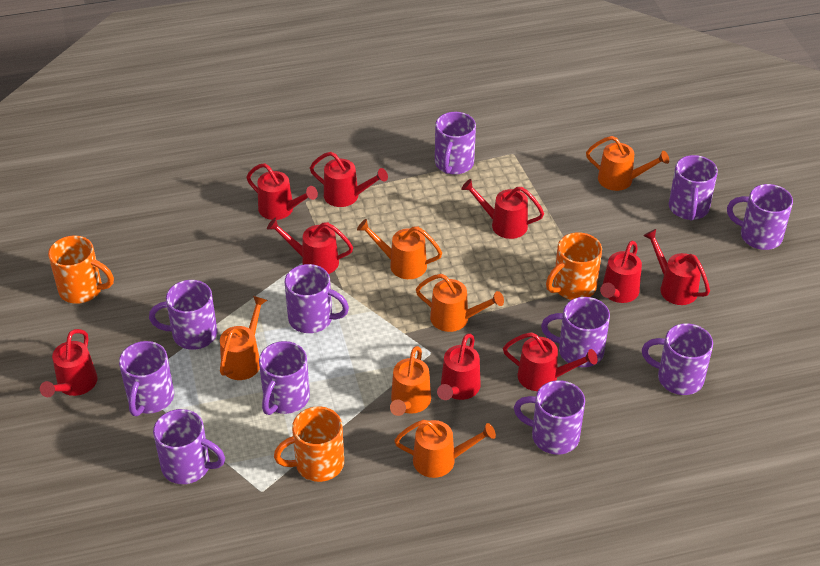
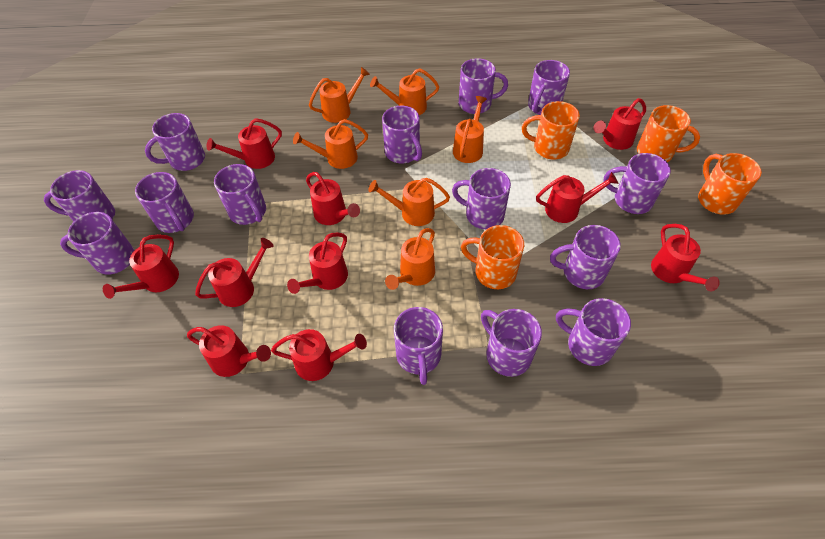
orange mug: [48,236,114,304] [274,406,344,482] [546,232,602,300] = 3 -> [461,225,524,289] [522,101,580,160] [637,105,700,162] [698,153,762,215] = 4
purple mug: [119,341,174,416] [149,280,217,350] [153,409,225,484] [259,341,310,415] [285,264,349,333] [435,112,476,175] [514,380,585,455] [541,297,610,367] [642,323,713,395] [669,155,718,220] [727,184,793,250] = 11 -> [44,170,115,221] [60,212,134,274] [135,172,194,233] [145,113,205,171] [214,164,266,225] [382,106,422,164] [394,307,443,385] [452,168,511,229] [459,58,508,114] [481,309,542,377] [528,60,570,115] [550,225,621,289] [556,298,631,366] [603,153,671,214] = 14
red watering can: [40,329,98,397] [246,163,318,220] [267,218,353,274] [310,152,388,207] [437,333,481,400] [461,179,544,239] [503,332,598,391] [600,241,642,303] [643,229,710,305] = 9 -> [103,234,179,299] [187,325,271,377] [195,238,274,307] [207,118,282,169] [271,329,367,381] [287,232,348,294] [306,172,360,225] [536,172,618,223] [594,98,646,150] [651,224,720,291] = 10

